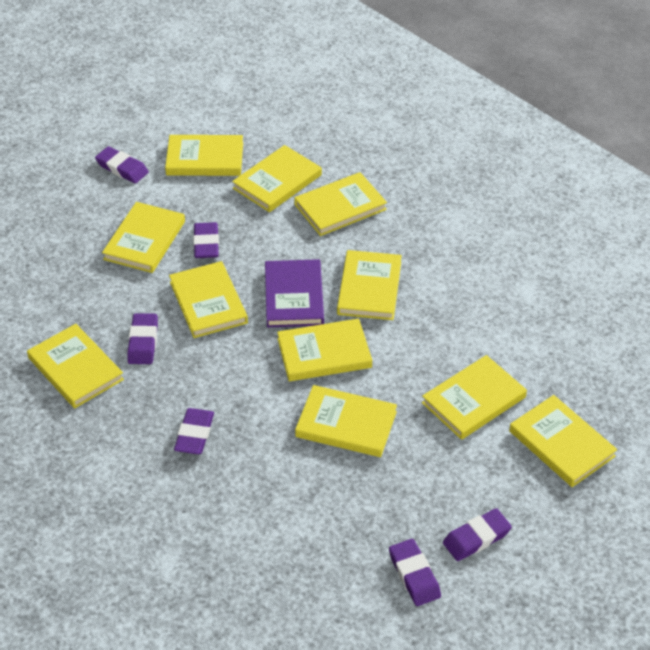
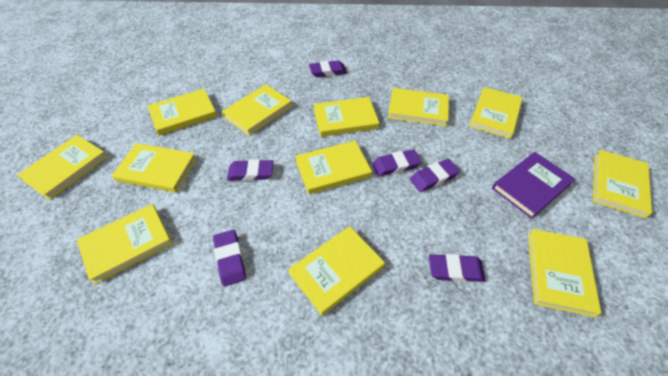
yellow book: [27,324,124,409] [102,202,185,273] [165,135,243,176] [169,261,248,338] [232,145,322,212] [277,318,372,381] [294,172,387,236] [295,385,397,457] [337,250,402,320] [422,355,527,440] [509,395,617,487] = 11 -> [17,135,108,200] [77,204,173,284] [112,143,197,193] [148,89,217,136] [222,84,292,136] [288,226,385,316] [295,141,372,194] [313,97,379,137] [388,88,449,126] [469,87,523,139] [528,229,601,317] [593,150,652,218] = 12

